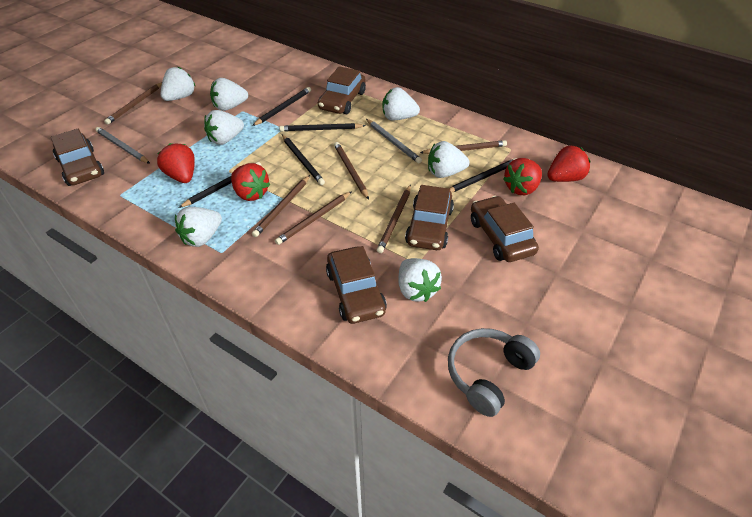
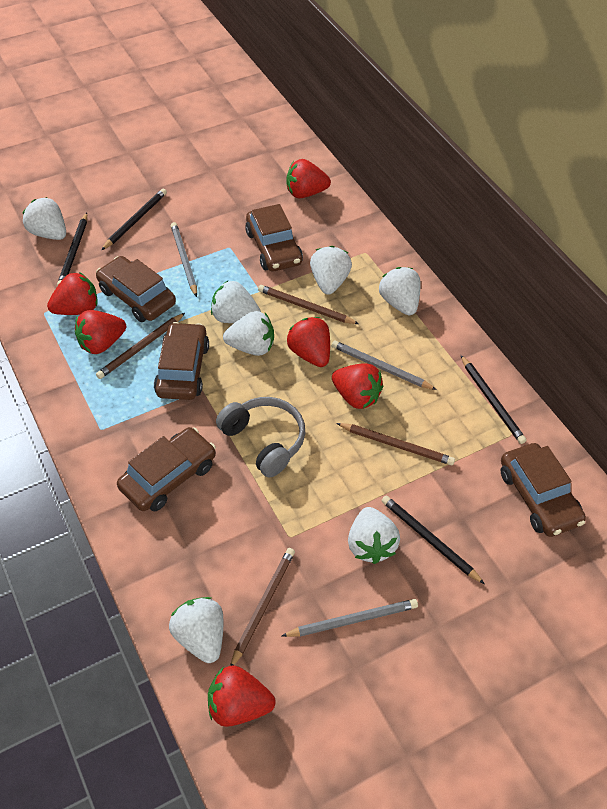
black pencil: [178,162,261,208] [252,87,311,126] [279,123,366,131] [282,134,325,185] [449,158,517,193] = 5 -> [57,213,87,286] [102,189,167,250] [381,496,485,584] [461,355,526,444] = 4
brown pencil: [104,82,162,125] [252,175,310,237] [275,191,352,245] [334,142,369,200] [377,185,411,253] [420,140,507,154] = 6 -> [96,313,185,379] [230,548,295,666] [258,285,359,324] [336,423,455,466] = 4
grey pencil: [95,127,150,164] [366,119,422,163] = 2 -> [171,222,197,297] [282,599,418,637] [332,341,437,390] = 3
red strawberry: [157,143,195,183] [231,163,270,201] [503,158,542,195] [547,145,590,182] = 4 -> [47,272,98,315] [75,310,126,354] [208,665,276,727] [287,159,331,198] [287,317,330,367] [332,363,383,409] = 6

